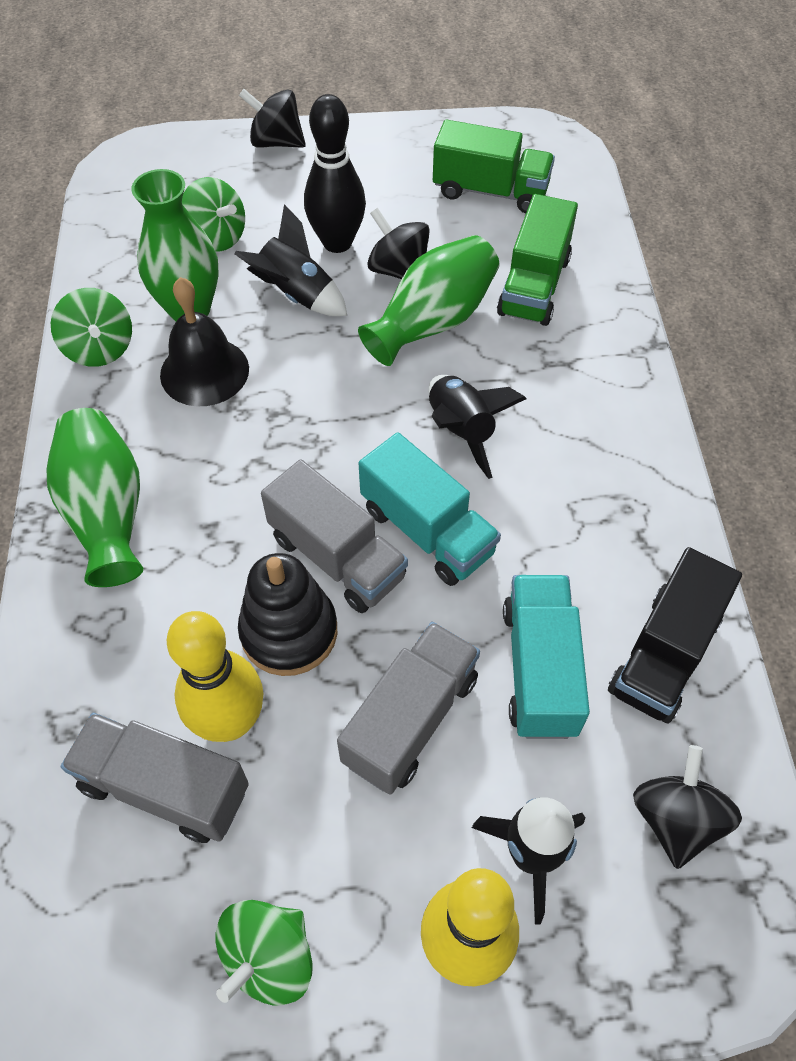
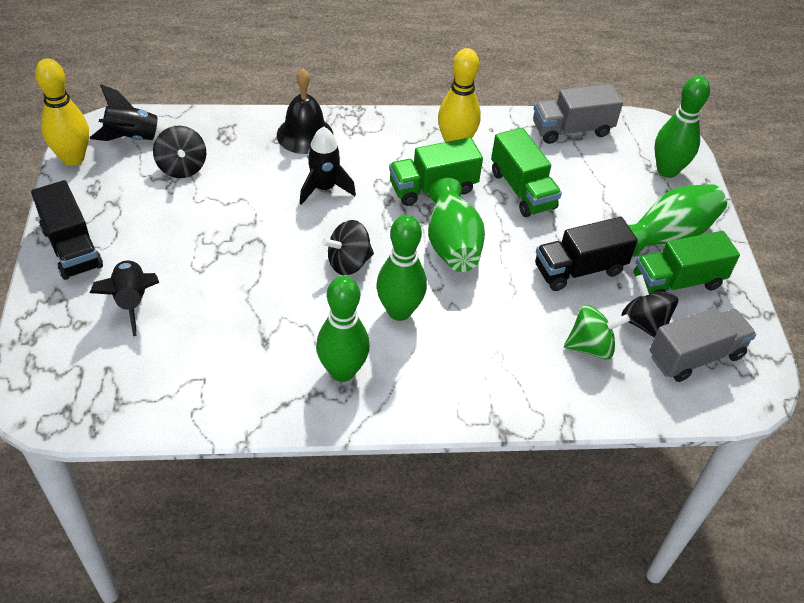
black bowling pin: [304,94,366,253] = 1 -> none = 0
black stacking toy: [238,553,337,676] = 1 -> none = 0
black truck: [608,547,742,724] = 1 -> [31,180,103,280] [535,217,638,291] = 2
green bowling pin: none = 0 -> [316,276,370,382] [377,215,427,321] [655,76,710,178] = 3
green spinning top: [51,288,132,367] [182,177,245,252] [216,900,313,1006] = 3 -> [564,305,630,360] = 1
green truck: [433,120,555,213] [497,194,578,326] = 2 -> [389,137,483,206] [491,128,562,217] [634,231,740,293] = 3
green vase: [47,408,143,587] [131,169,219,321] [358,235,499,366] = 3 -> [428,178,485,272] [628,184,727,257] = 2
grey truck: [61,713,249,843] [261,460,408,613] [337,622,480,794] = 3 -> [533,84,623,144] [650,307,756,382] = 2
turquoise truck: [358,432,501,586] [503,575,590,739] = 2 -> none = 0

